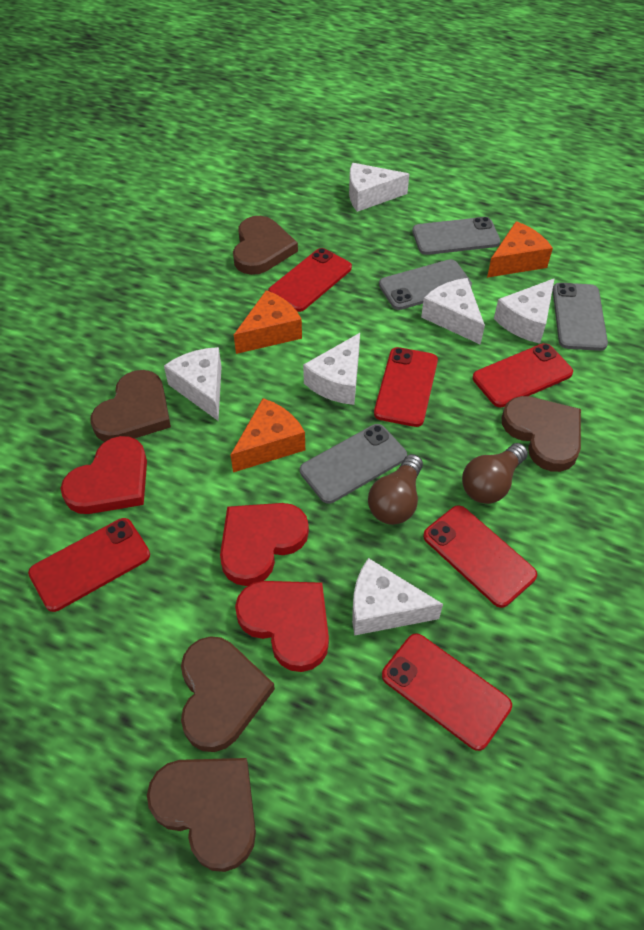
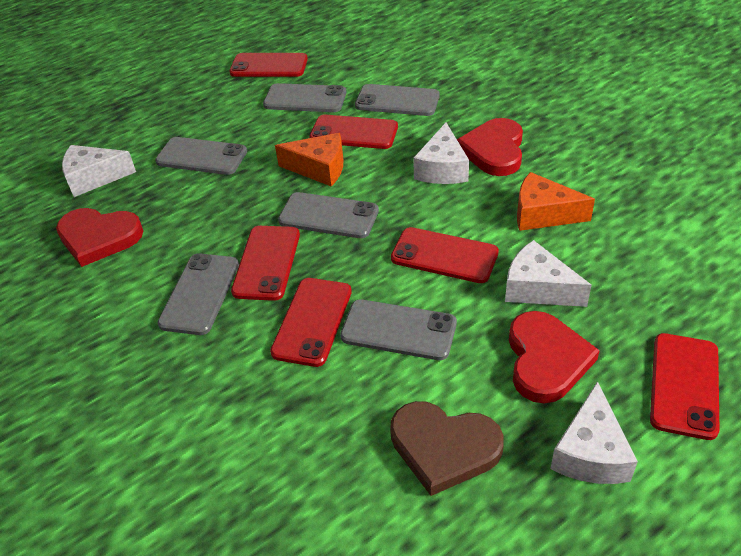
brown heart: [91,370,171,442] [147,758,256,872] [181,636,275,752] [233,216,298,275] [502,396,581,472] = 5 -> [390,401,504,496] = 1
brown light bulb: [368,454,423,525] [462,443,528,504] = 2 -> none = 0
grey phone: [300,424,407,504] [379,259,472,310] [412,217,500,255] [553,283,608,351] = 4 -> [155,137,247,175] [157,253,239,335] [263,83,347,112] [278,192,379,238] [340,299,457,360] [355,84,440,116] = 6
orange cheese: [231,398,305,472] [234,290,302,354] [487,221,553,278] = 3 -> [275,133,343,187] [517,172,595,231] = 2
white cheese: [164,347,222,421] [303,333,360,405] [349,163,409,212] [352,558,443,636] [421,278,485,345] [494,278,555,344] = 6 -> [62,145,136,197] [413,123,469,184] [505,240,592,307] [550,381,638,484] = 4

